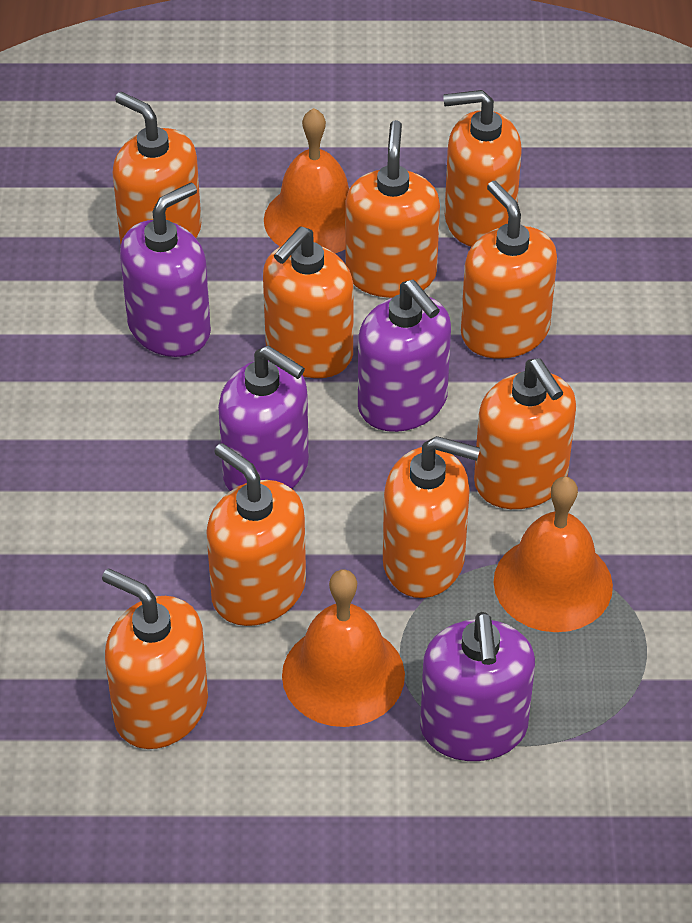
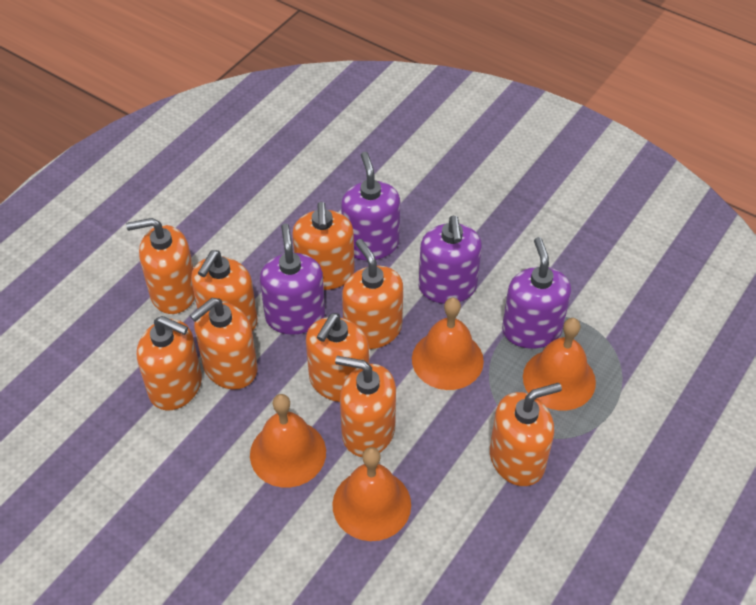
orange bell: [264,108,349,253] [282,569,405,727] [493,476,613,632] = 3 -> [250,394,326,488] [332,447,411,541] [412,298,484,390] [523,318,596,411] = 4

